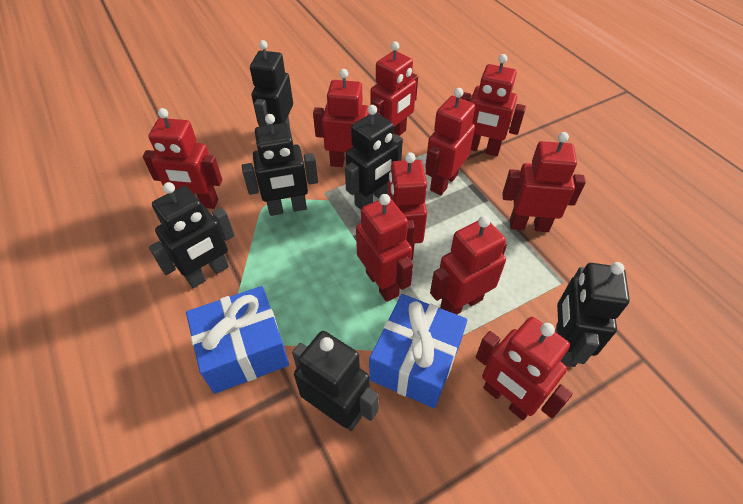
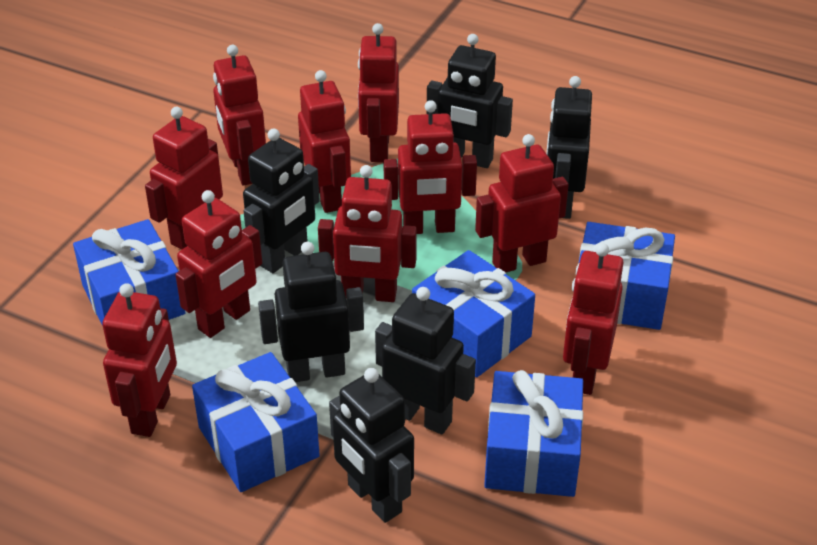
blue gift: [186,286,289,394] [369,294,467,408] = 2 -> [73,219,185,326] [192,352,320,492] [412,250,535,377] [484,370,583,497] [579,222,675,330] = 5

